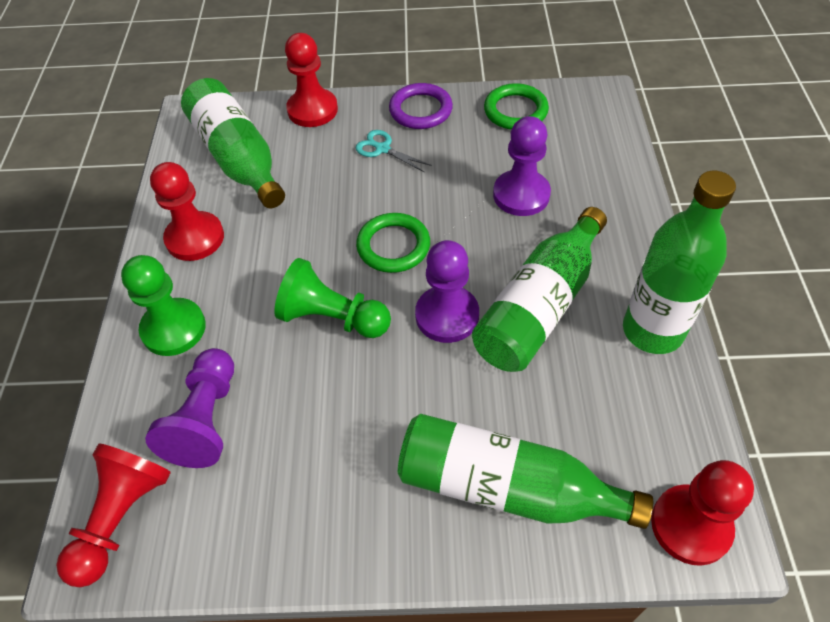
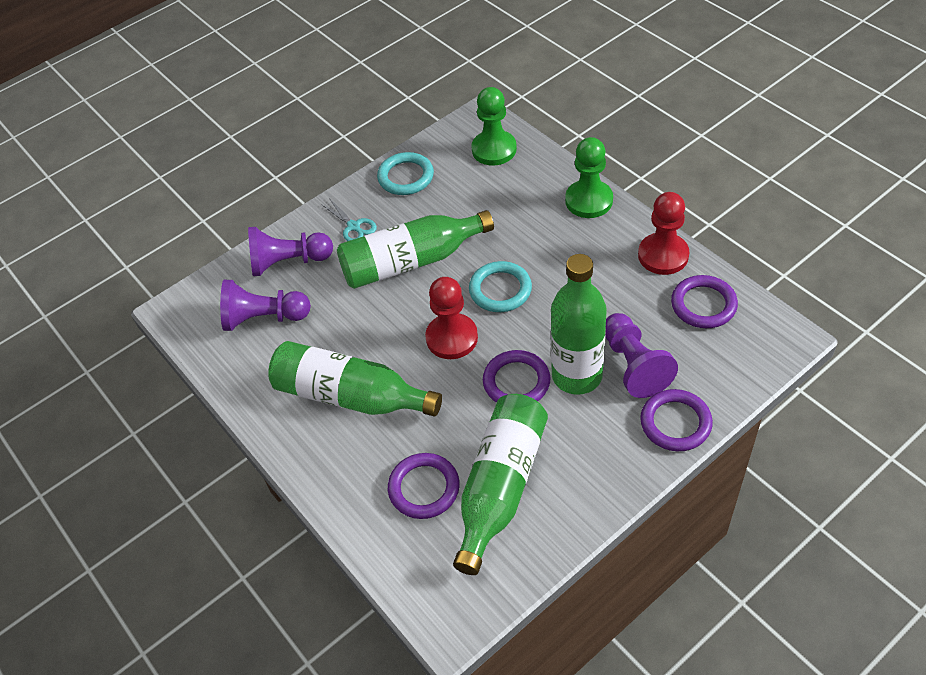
green ring: [356,213,430,273] [484,83,549,130] = 2 -> none = 0
purple ring: [389,83,453,129] = 1 -> [388,453,460,519] [483,350,550,403] [640,389,713,451] [671,275,738,328] = 4
red pawn: [56,443,171,587] [150,162,224,261] [285,33,338,127] [651,460,754,566] = 4 -> [425,277,478,359] [638,192,689,275] = 2
turquoise ring: none = 0 -> [377,152,434,195] [469,261,532,312] = 2

